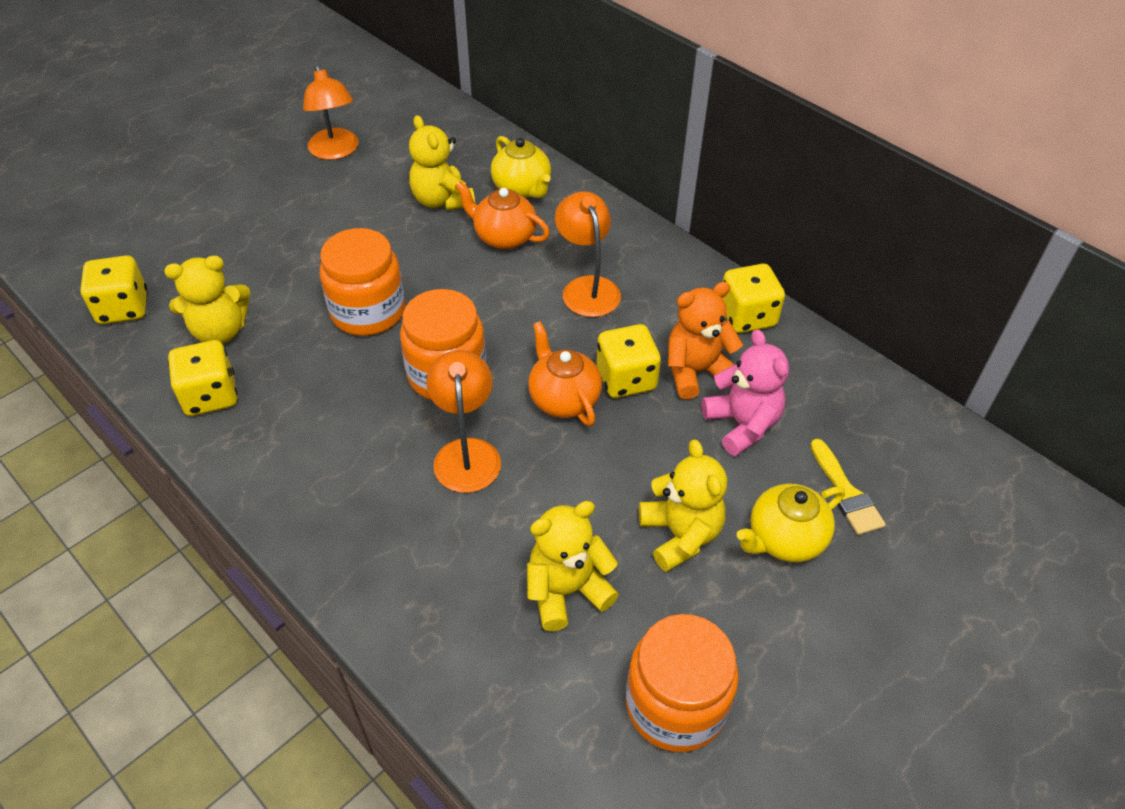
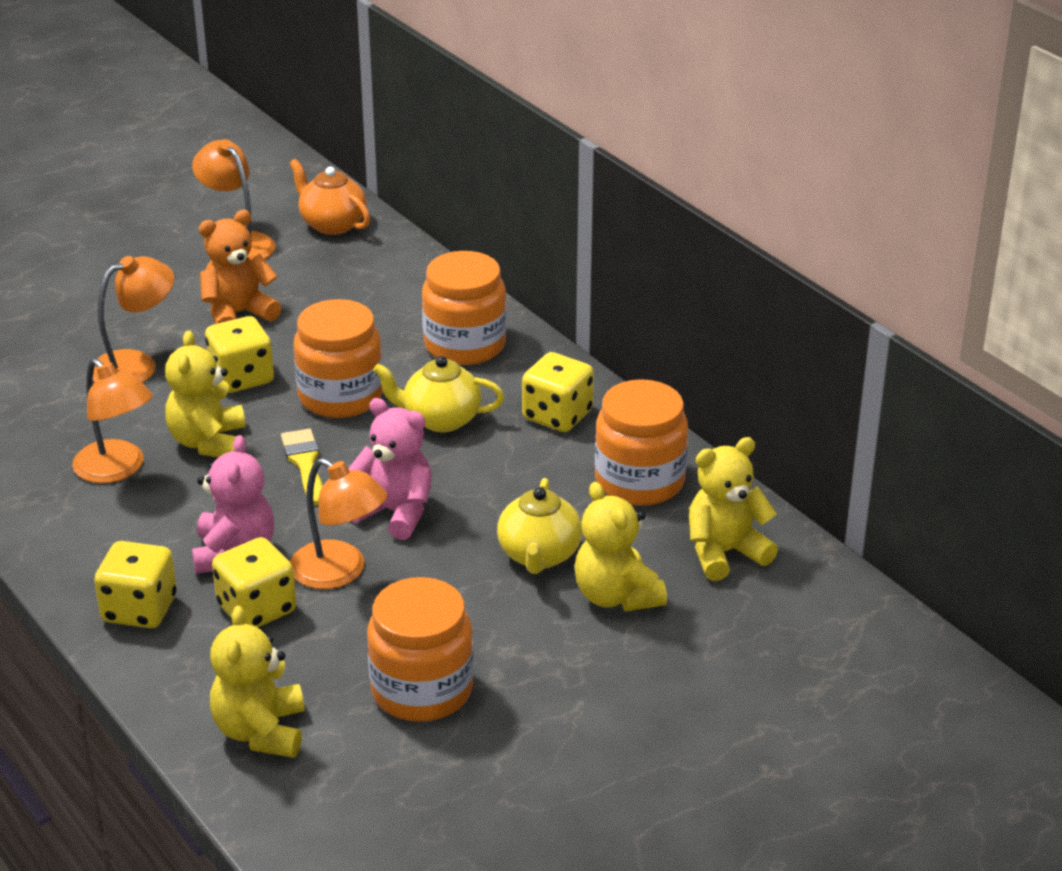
orange jar: [320,228,405,336] [400,289,486,400] [626,614,739,752] = 3 -> [294,299,383,418] [367,577,474,722] [422,251,507,365] [595,379,688,506] = 4
orange lamp: [303,64,359,160] [426,350,501,493] [555,191,621,317] = 3 -> [72,358,153,483] [93,256,174,383] [192,139,276,259] [290,458,387,589] = 4
orange teapot: [455,181,550,250] [528,321,602,426] = 2 -> [289,159,370,235] = 1
pink teddy bear: [702,329,789,456] = 1 -> [192,435,274,574] [348,398,432,540] = 2

